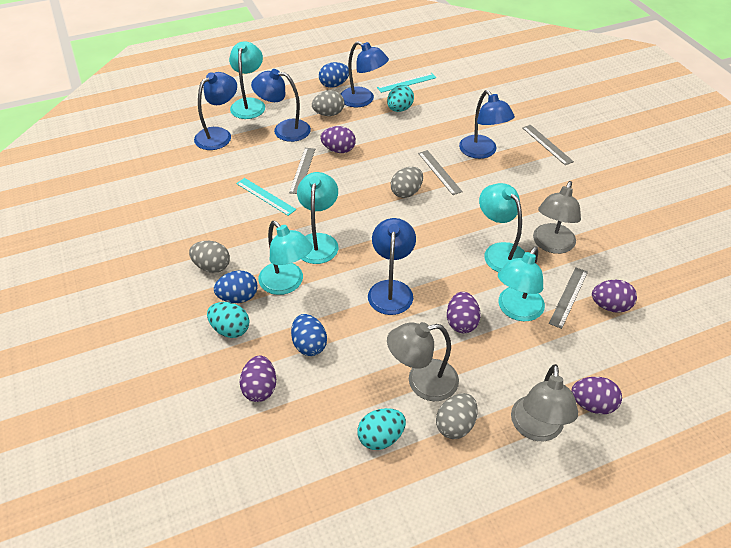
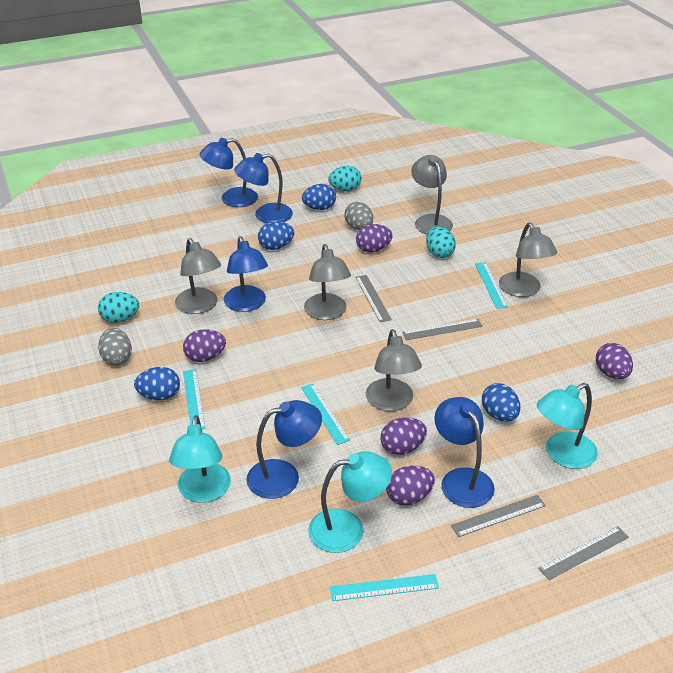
blue egg: [214,270,258,303] [291,314,327,356] [319,62,349,88] = 3 -> [134,367,180,400] [258,221,294,250] [302,184,336,210] [482,383,520,421] = 4
grey egg: [189,241,230,273] [312,90,344,116] [391,167,423,198] [436,393,478,439] = 4 -> [98,328,132,365] [344,202,373,230] = 2
grey lamp: [387,322,459,401] [511,364,578,441] [533,181,581,254] = 3 -> [175,238,221,314] [304,244,351,320] [366,329,422,411] [411,155,453,235] [499,223,557,297] = 5
turquoise lamp: [229,41,265,119] [258,221,313,295] [297,172,338,264] [479,183,525,272] [498,246,545,321] = 5 -> [169,415,231,503] [308,451,392,553] [537,383,598,469] = 3
turquoise ruler: [236,178,296,216] [377,73,436,93] = 2 -> [183,369,205,430] [301,383,350,445] [330,574,439,601] [475,262,508,309] = 4

